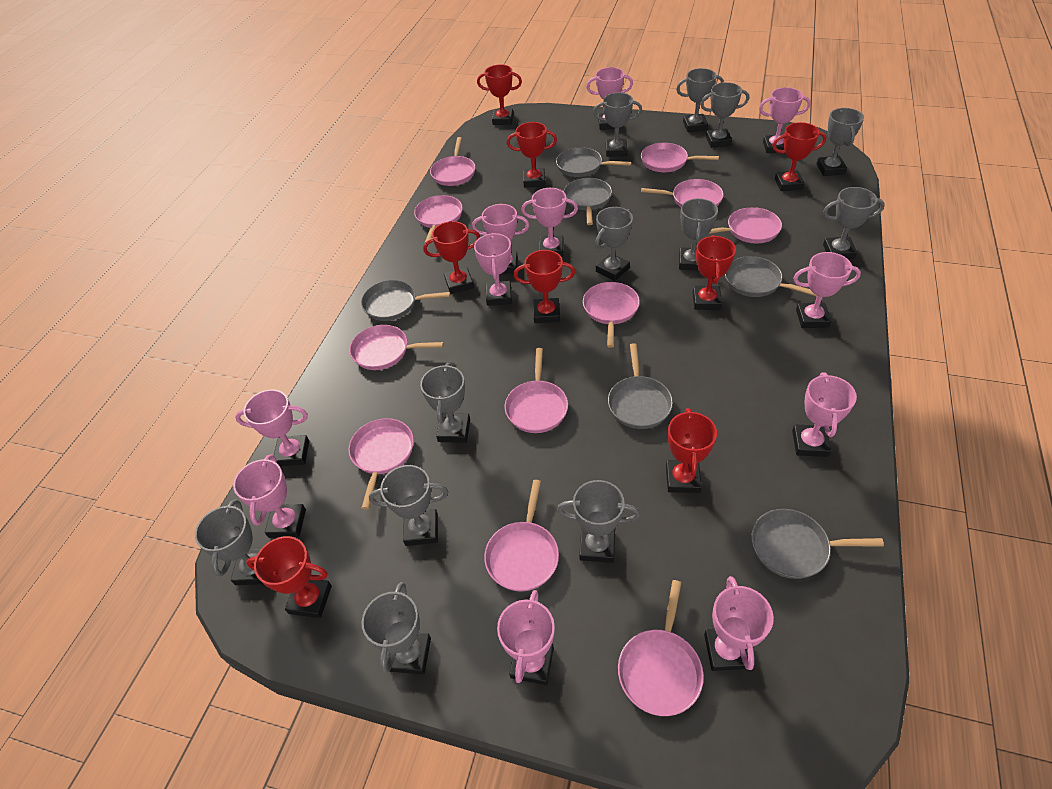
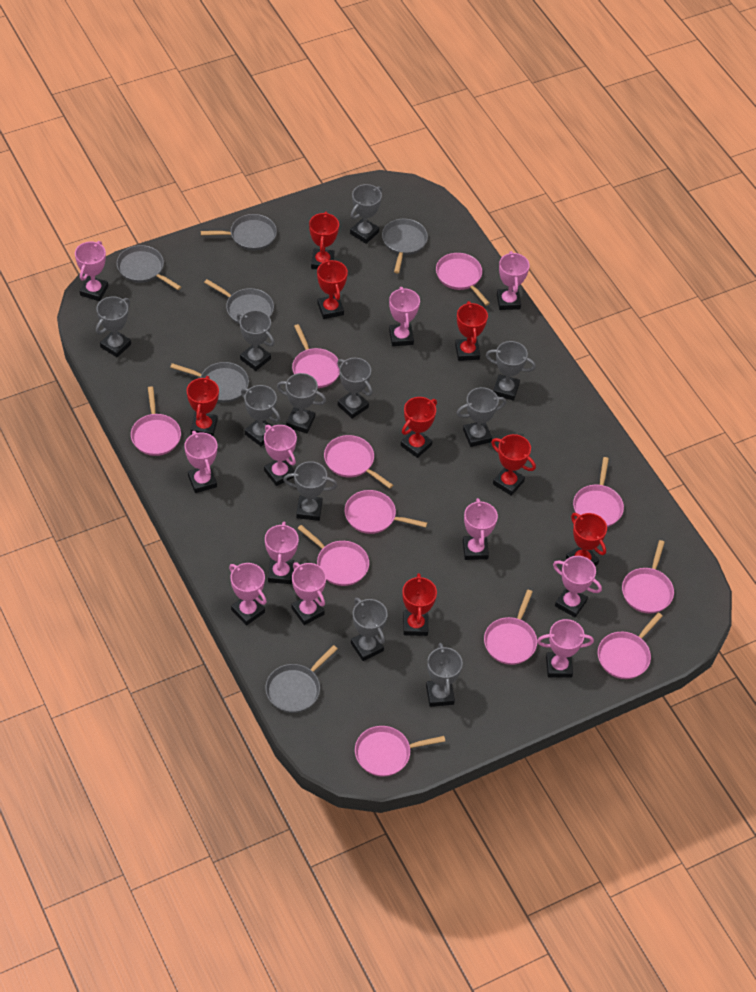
grey trophy: [195,499,263,585] [361,582,431,674] [369,465,449,546] [420,363,470,443] [557,480,640,563] [593,93,642,157] [595,207,633,281] [676,68,724,132] [679,198,718,270] [700,82,749,148] [816,108,864,176] [823,187,885,259] = 12 -> [96,296,131,357] [237,310,275,371] [241,385,280,446] [277,373,326,433] [283,461,337,521] [337,358,373,419] [350,184,382,244] [351,598,387,661] [426,643,463,707] [457,387,506,447] [486,341,536,401] = 11

